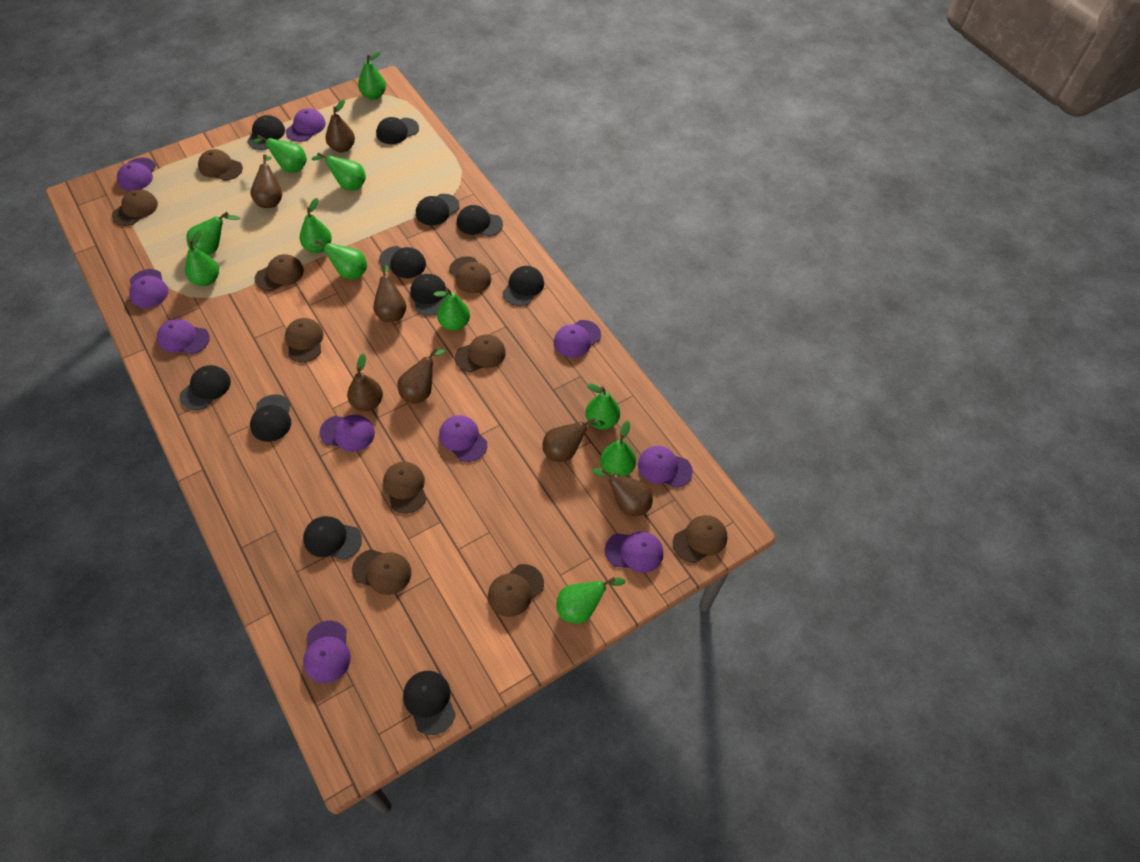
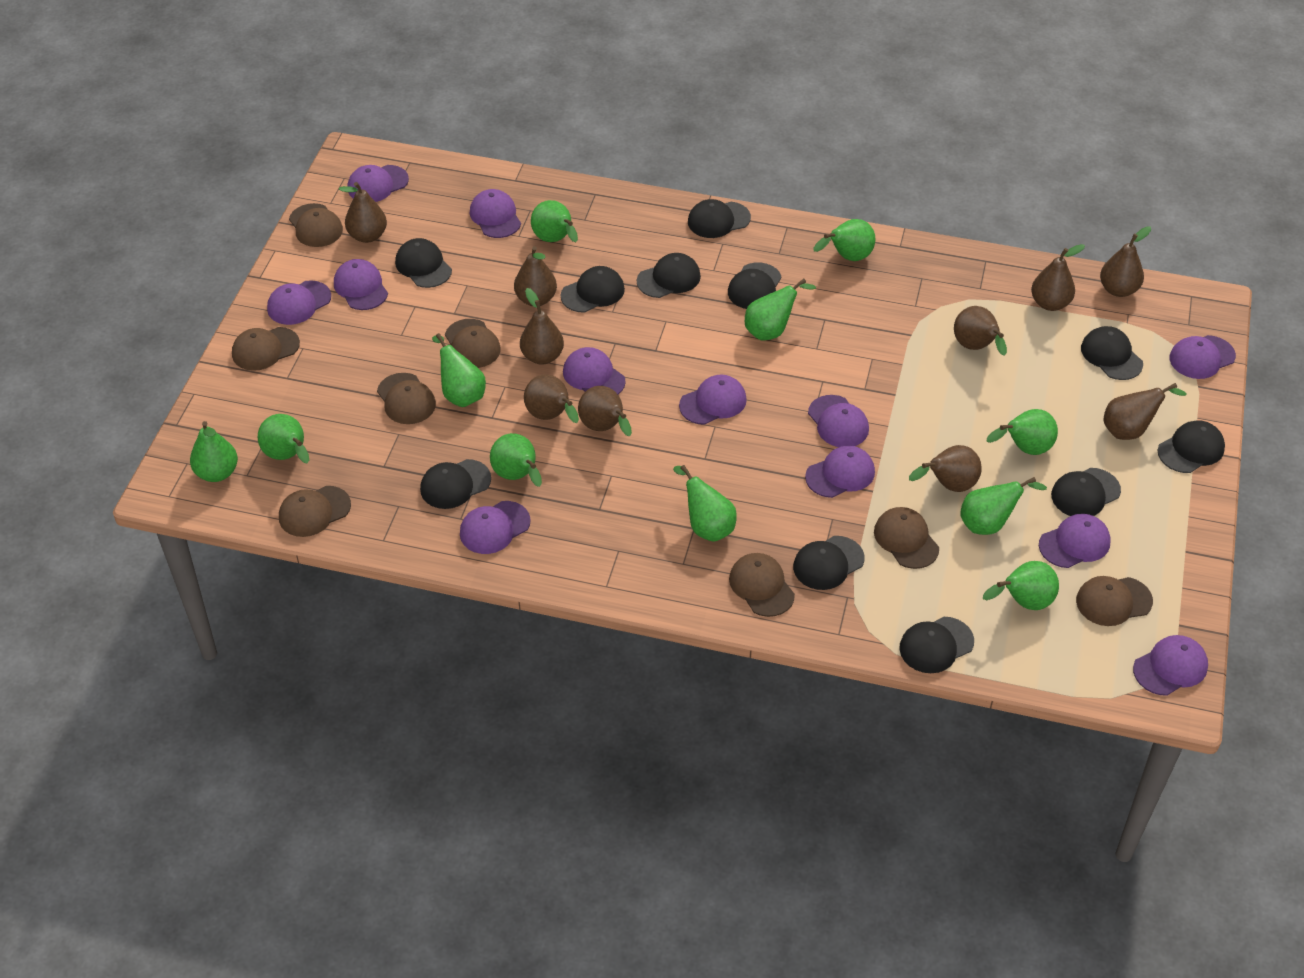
brown cap: [112,189,158,226] [198,149,243,181] [255,254,304,291] [285,318,324,362] [352,549,411,595] [383,462,426,514] [449,256,491,293] [455,334,506,372] [488,564,544,617] [673,515,727,563] = 10 -> [232,327,300,371] [279,486,351,537] [289,203,343,247] [377,373,436,424] [445,319,501,368] [729,553,795,617] [874,507,939,569] [1076,576,1153,626] = 8
brown pear: [251,154,282,208] [326,100,355,153] [347,353,383,411] [373,265,407,322] [397,348,446,404] [542,418,604,462] [592,468,653,516] = 7 -> [339,182,387,243] [514,246,557,306] [520,288,564,365] [524,374,579,423] [578,386,632,436] [909,445,982,492] [954,306,1007,356] [1031,244,1085,311] [1100,226,1151,297] [1103,383,1187,440] = 10
purple cap: [117,158,156,191] [129,269,168,308] [157,319,210,354] [286,108,326,142] [303,621,351,683] [319,415,375,452] [439,415,487,462] [554,320,601,358] [605,532,663,573] [638,446,693,488] = 10 -> [267,280,331,325] [334,259,388,310] [348,165,409,202] [460,501,531,554] [470,189,521,238] [563,347,626,394] [679,375,747,425] [805,445,875,498] [808,395,869,447] [1039,514,1111,568] [1133,635,1208,696] [1170,335,1236,379] = 12

